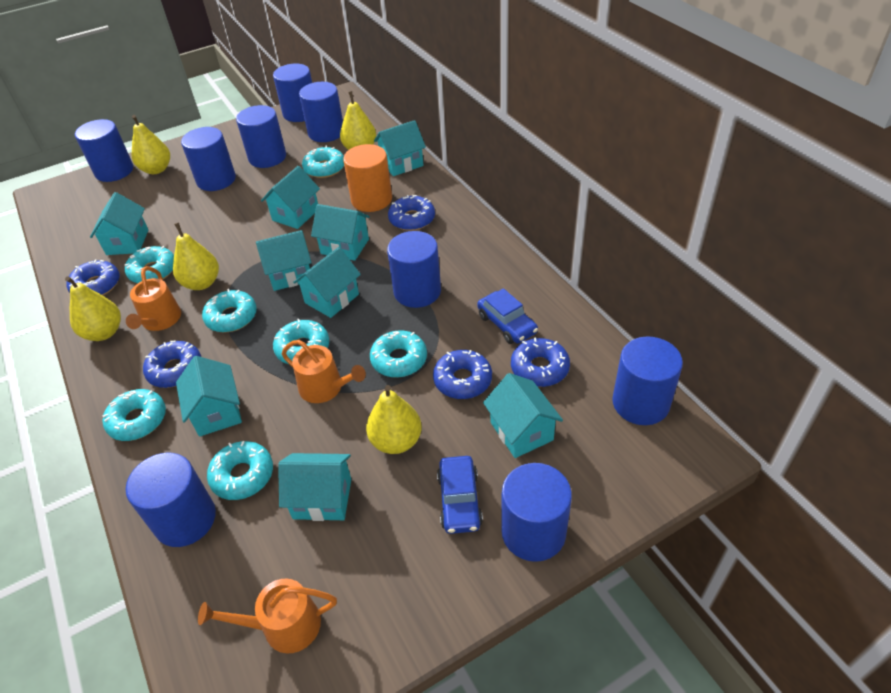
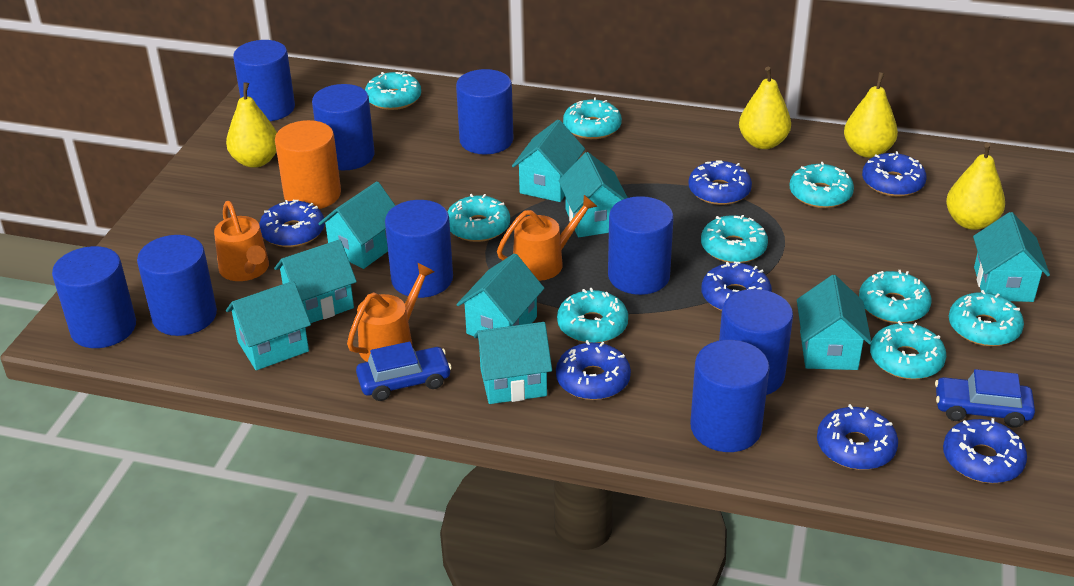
blue donut: [67,259,120,296] [143,340,201,388] [388,195,435,231] [433,350,492,399] [511,337,570,387] = 5 -> [259,200,325,247] [556,340,631,400] [689,160,752,205] [702,262,772,311] [817,404,898,470] [862,151,927,197] [943,418,1027,483] = 7
turquoise donut: [103,389,166,441] [125,246,174,283] [202,289,257,333] [207,441,273,500] [273,319,329,364] [302,146,344,178] [370,330,427,378] = 7 -> [365,71,421,110] [447,194,510,242] [557,288,628,343] [563,98,622,139] [701,215,768,263] [790,162,854,208] [859,270,931,323] [870,321,946,380] [949,290,1024,346] = 9
yellow pear: [65,277,121,341] [132,115,170,174] [173,222,219,290] [340,91,376,150] [366,385,422,454] = 5 -> [226,82,277,168] [739,67,791,149] [844,72,898,158] [946,143,1005,230] = 4

